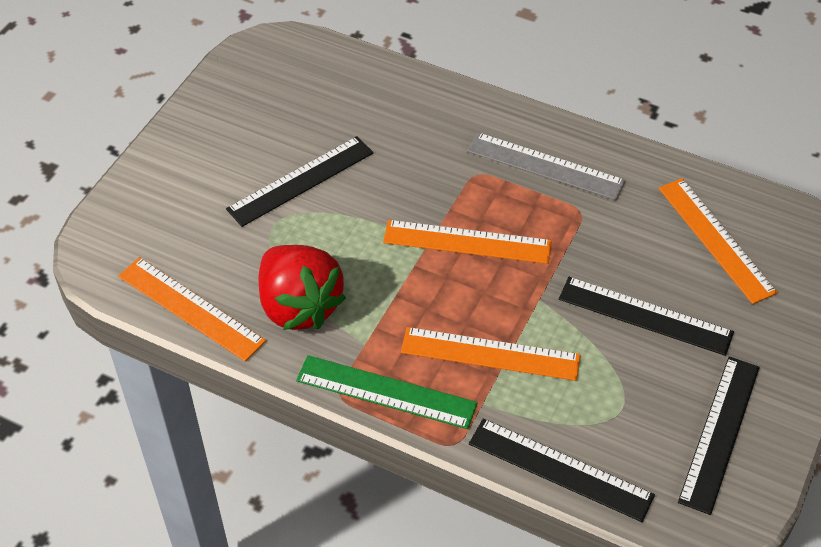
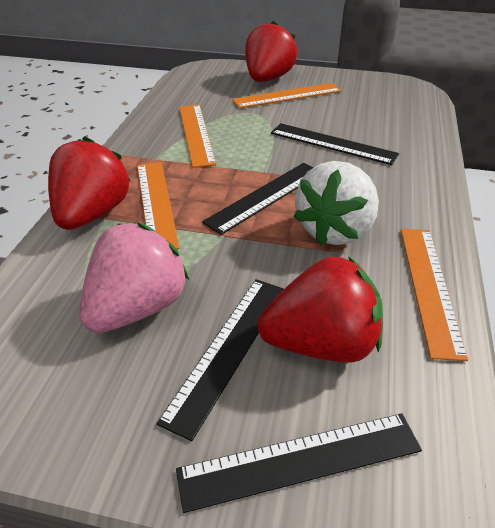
green ruler: [296,355,477,429] = 1 -> none = 0
grey ruler: [467,132,626,200] = 1 -> none = 0
pink strawberry: none = 0 -> [79,223,189,333] = 1
red strawberry: [259,245,346,330] = 1 -> [48,137,131,230] [245,21,297,82] [258,256,383,362] = 3
white strawberry: none = 0 -> [293,161,379,245] = 1

